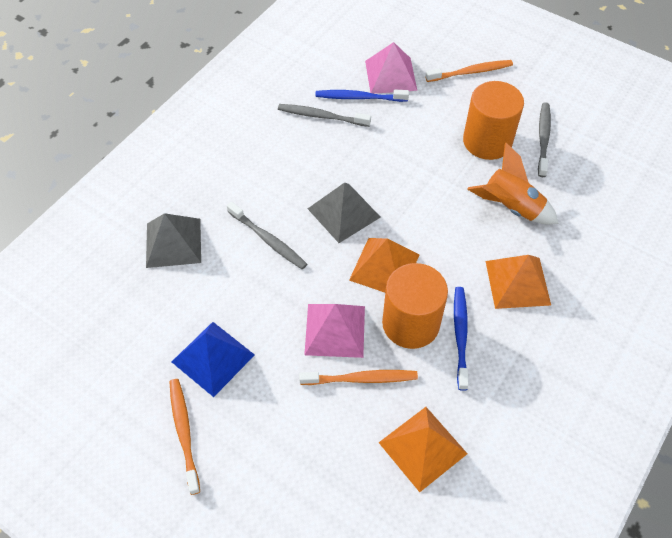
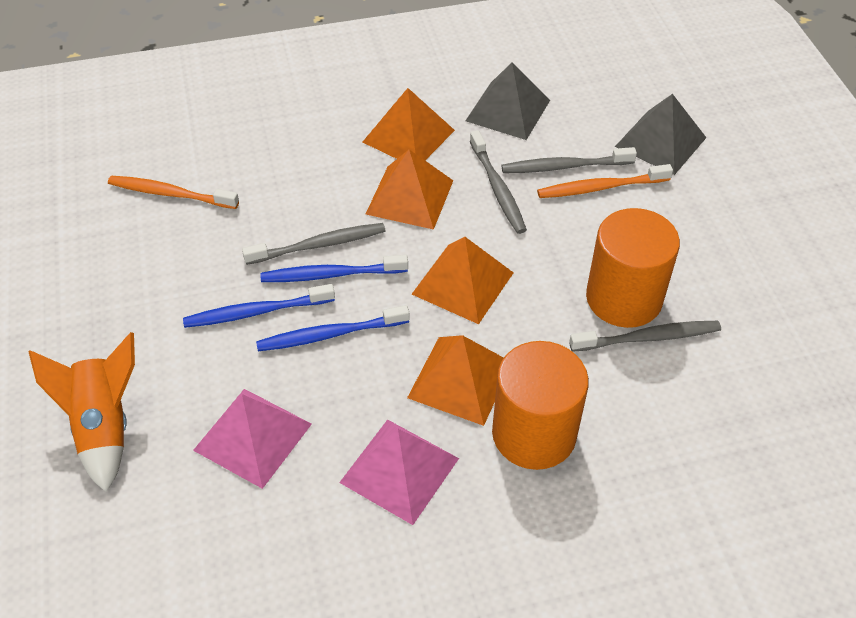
blue pyramid: [172,322,255,397] = 1 -> none = 0
blue toothbrush: [315,90,409,102] [454,287,469,391] = 2 -> [183,284,335,328] [256,305,410,351] [261,255,408,282] = 3
grey toothbrush: [227,202,307,269] [278,104,371,127] [538,102,551,177] = 3 -> [242,223,385,265] [470,130,527,234] [501,147,637,173] [569,321,721,352] = 4
orange pyramid: [349,238,419,293] [378,407,467,492] [485,255,551,309] = 3 -> [363,88,455,160] [366,149,453,230] [407,335,504,426] [412,237,514,324] = 4
orange toothbrush: [169,379,200,495] [299,370,418,385] [426,60,513,82] = 3 -> [108,176,239,209] [537,164,673,198] = 2

